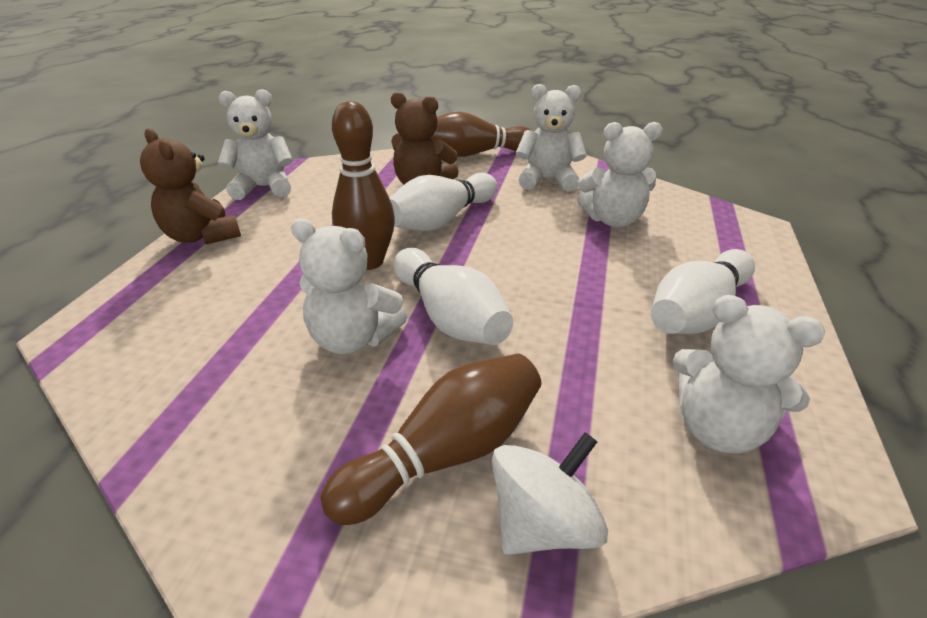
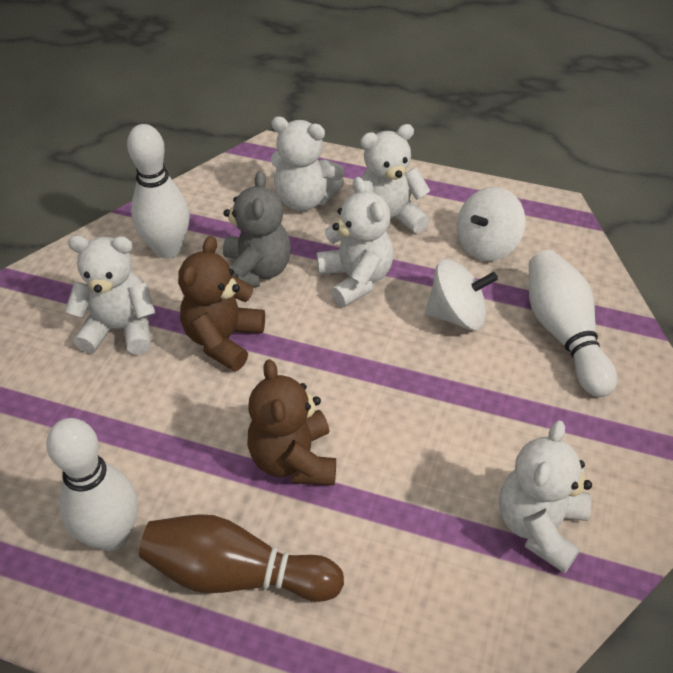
brown bowling pin: [321,354,541,525] [332,101,395,270] [430,112,532,157] = 3 -> [139,514,344,602] = 1
grey teddy bear: none = 0 -> [223,171,291,288] = 1
white spinning top: [492,432,608,555] = 1 -> [425,259,498,331] [457,187,525,261] = 2

